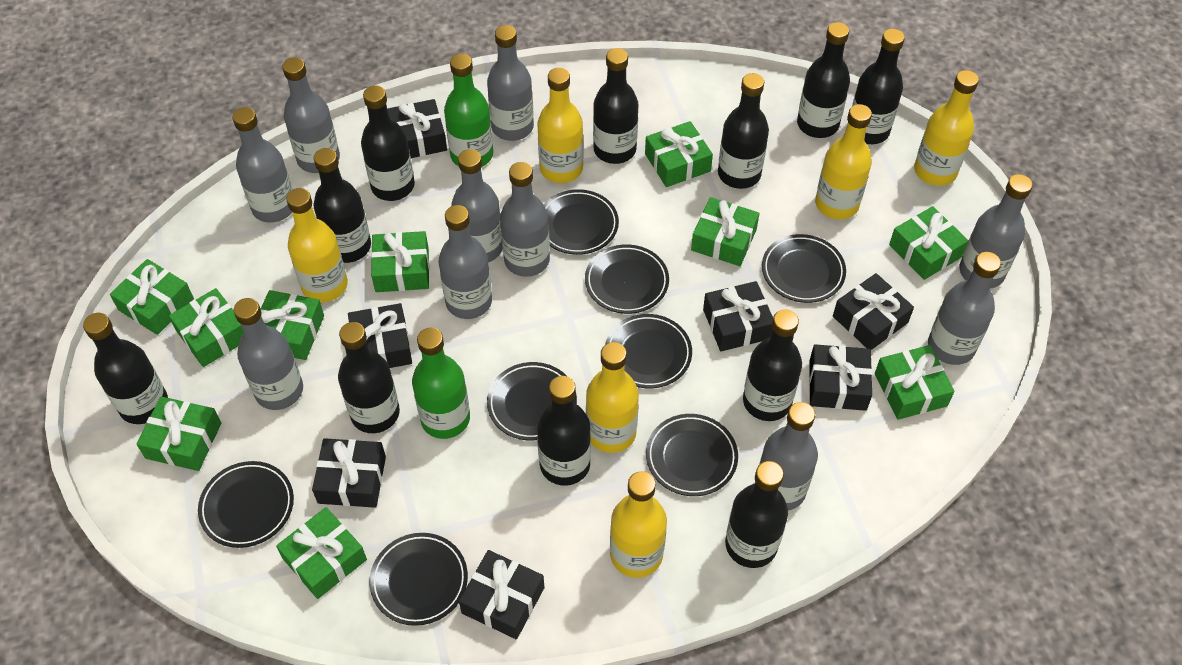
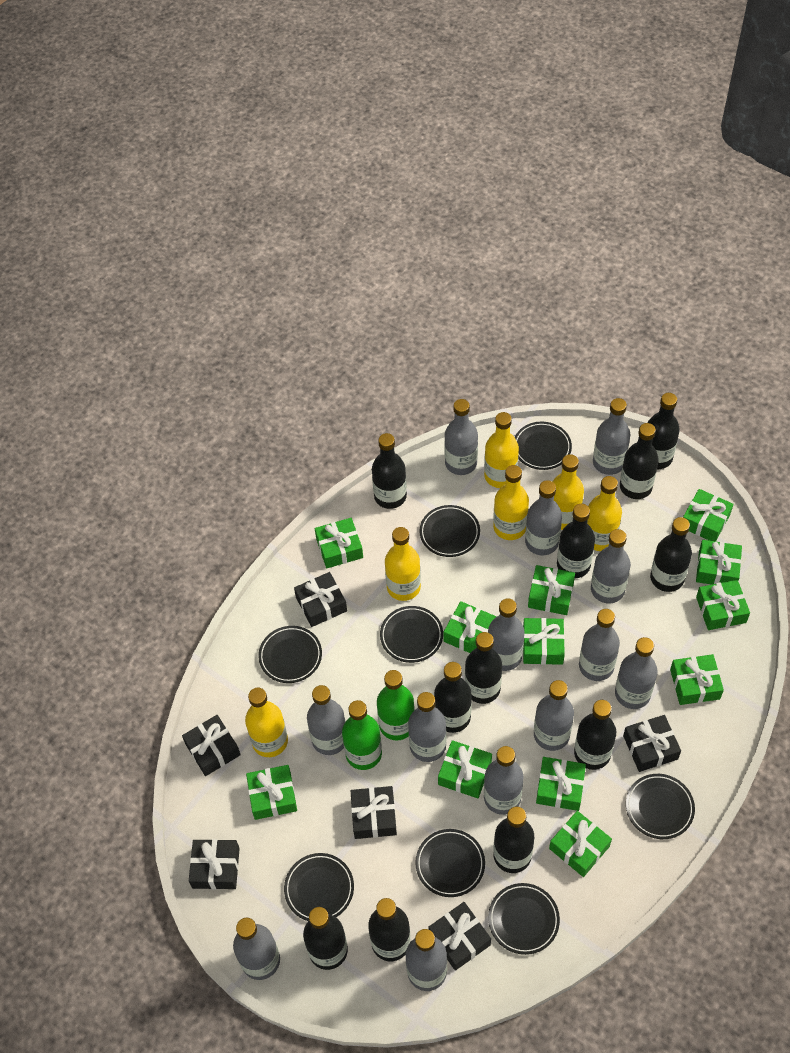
black gift: [312,438,386,508] [348,303,412,368] [388,99,447,158] [459,550,544,639] [703,281,773,351] [809,344,872,411] [833,273,914,350] = 7 -> [182,715,241,776] [189,839,240,889] [294,572,347,627] [351,786,397,839] [429,902,491,971] [623,715,681,772] = 6
green gift: [110,259,194,335] [136,396,221,471] [169,288,244,367] [261,290,324,360] [276,507,367,599] [371,231,429,292] [645,121,713,187] [691,197,760,266] [875,345,955,420] [889,206,969,280] = 10 -> [246,765,297,820] [315,518,363,568] [438,740,492,799] [443,601,497,653] [523,618,565,665] [528,565,575,615] [536,757,586,811] [549,811,612,877] [670,654,724,705] [683,489,734,542] [696,540,742,585] [696,580,750,630] = 12
grey bottle: [232,107,293,223] [233,298,303,410] [282,57,340,173] [439,205,492,319] [451,149,503,262] [487,25,534,141] [500,162,550,277] [759,402,818,511] [928,252,1001,365] [959,174,1033,289] = 10 -> [233,918,280,980] [307,685,346,755] [406,929,447,991] [408,692,446,762] [444,399,478,475] [484,746,523,815] [488,598,524,671] [525,480,562,555] [534,680,574,751] [579,609,620,681] [591,529,631,603] [593,398,630,475] [615,637,658,709] = 13

